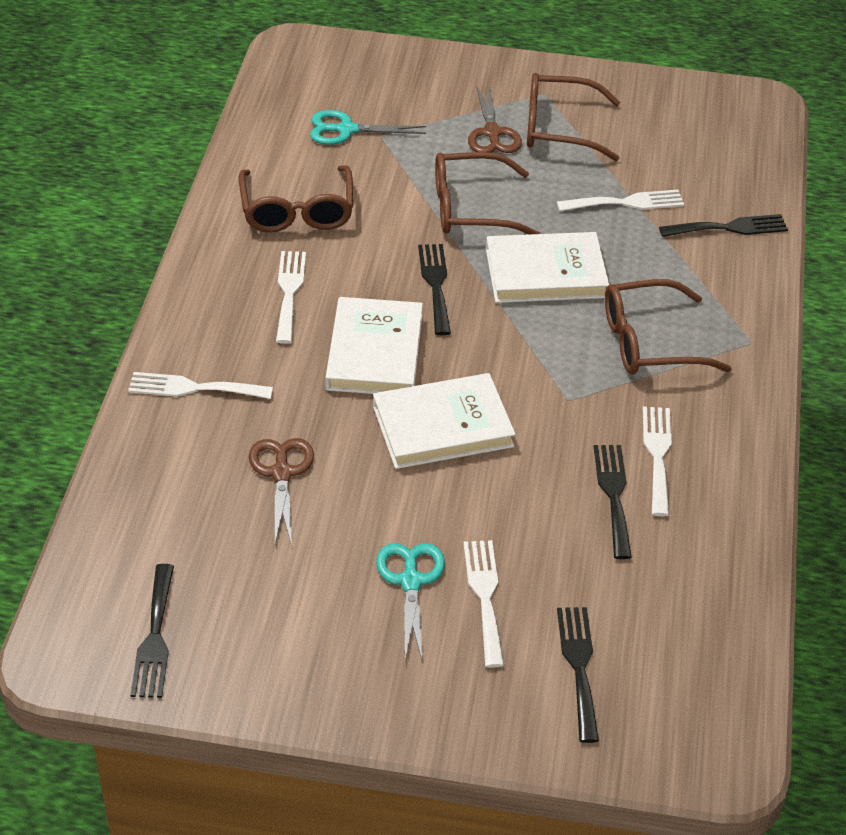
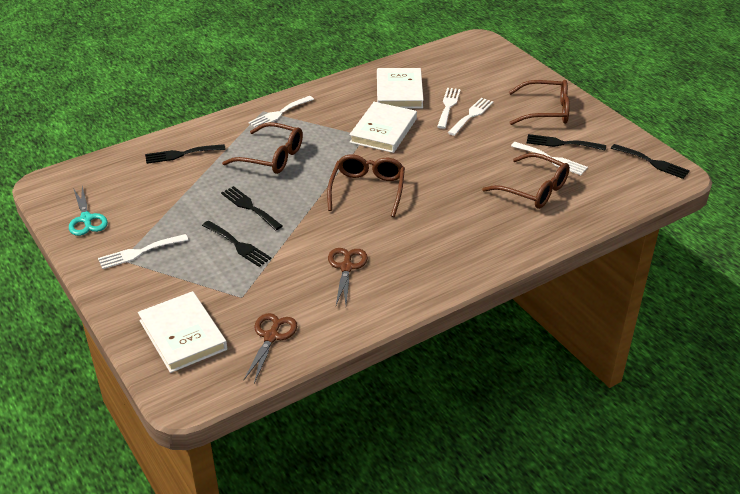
turquoise scissors: [310,110,426,145] [376,543,445,663] = 2 -> [69,186,108,236] = 1

